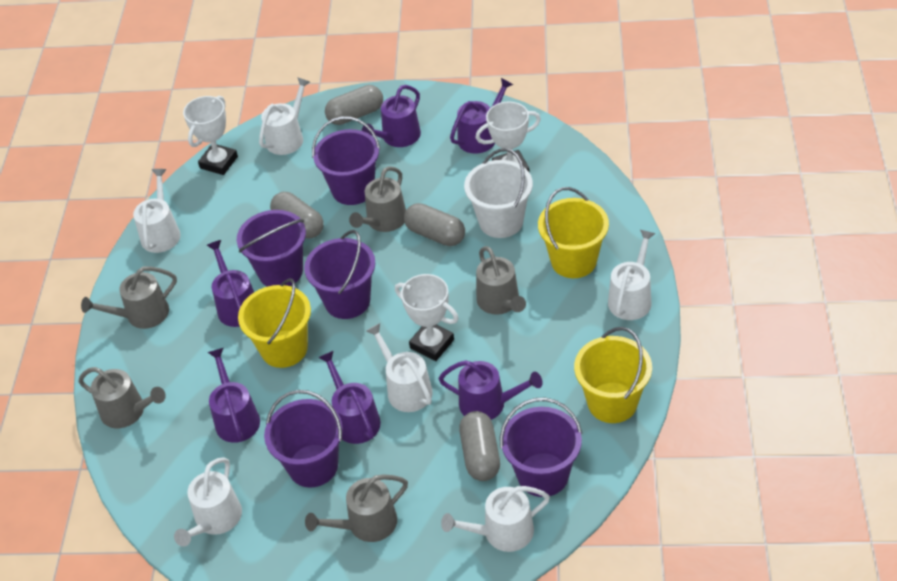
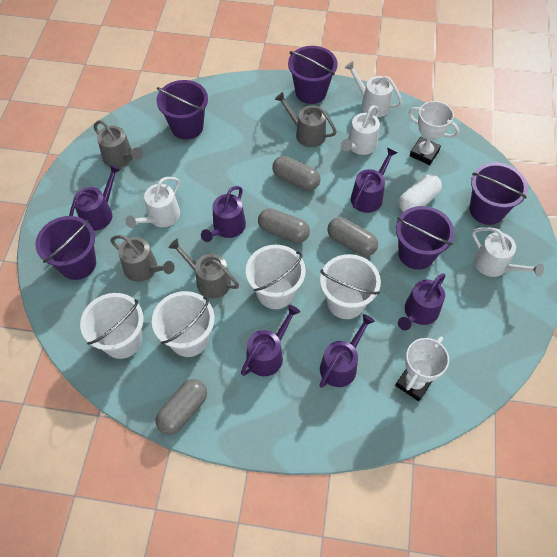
grey watering can: [78,367,166,428] [81,266,177,329] [305,474,408,542] [349,166,406,232] [476,246,526,315] = 5 -> [94,120,143,168] [110,235,175,282] [168,239,239,298] [275,92,337,147] = 4
white bucket: [464,148,533,238] = 1 -> [80,293,144,359] [152,291,215,357] [246,245,306,309] [320,254,381,319] = 4
white capsule: none = 0 -> [399,174,442,212] = 1
white trophy: [183,96,238,175] [395,274,459,361] [476,102,541,173] = 3 -> [395,337,449,401] [409,101,460,165] = 2
white watering can: [133,169,181,253] [174,457,242,547] [259,77,310,155] [366,323,433,412] [441,486,550,552] [608,230,656,320] = 6 -> [125,177,180,228] [341,105,380,155] [345,61,402,117] [472,227,544,277] = 4
yellow bucket: [238,278,311,368] [538,187,609,278] [574,327,652,423] = 3 -> none = 0

